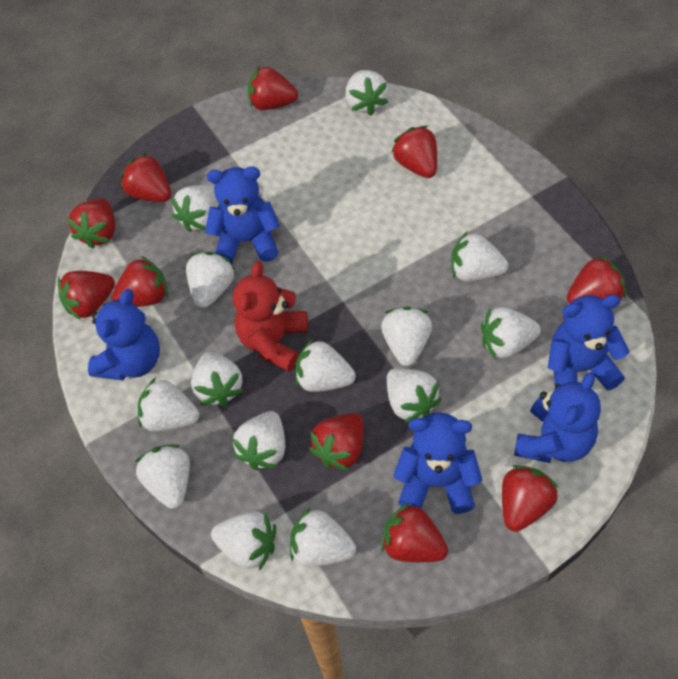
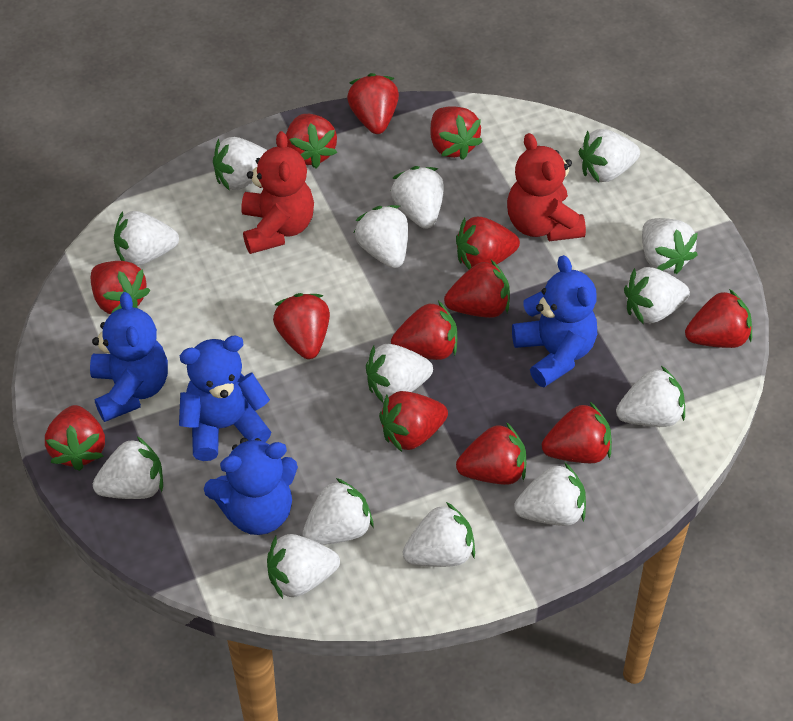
blue teddy bear: [88,289,160,380] [205,166,280,264] [393,412,482,514] [514,372,601,463] [548,295,630,391] = 5 -> [90,292,168,422] [179,335,271,461] [204,438,298,535] [512,255,597,387] = 4
red strawberry: [58,271,115,320] [66,199,115,249] [111,256,168,307] [120,153,171,202] [248,66,298,110] [309,413,364,471] [381,502,448,562] [391,126,437,178] [502,465,558,532] [567,255,626,304] = 10 -> [45,405,105,471] [91,261,151,314] [273,293,330,359] [286,114,337,168] [347,73,399,134] [379,391,448,452] [391,301,457,360] [430,106,483,160] [444,260,510,318] [456,217,520,269] [456,422,526,485] [542,402,612,463] [685,289,752,348] = 13
red teddy bear: [233,261,308,372] = 1 -> [241,131,314,254] [507,133,586,241] = 2

